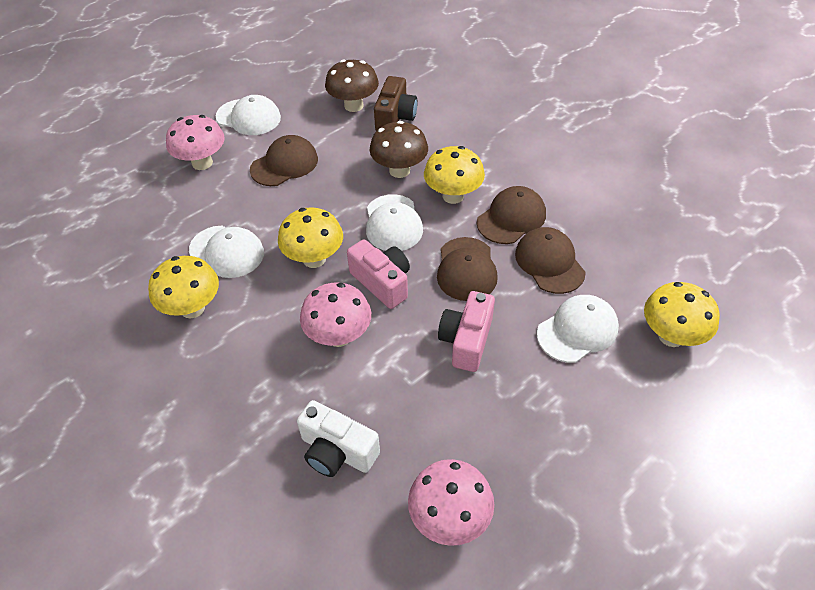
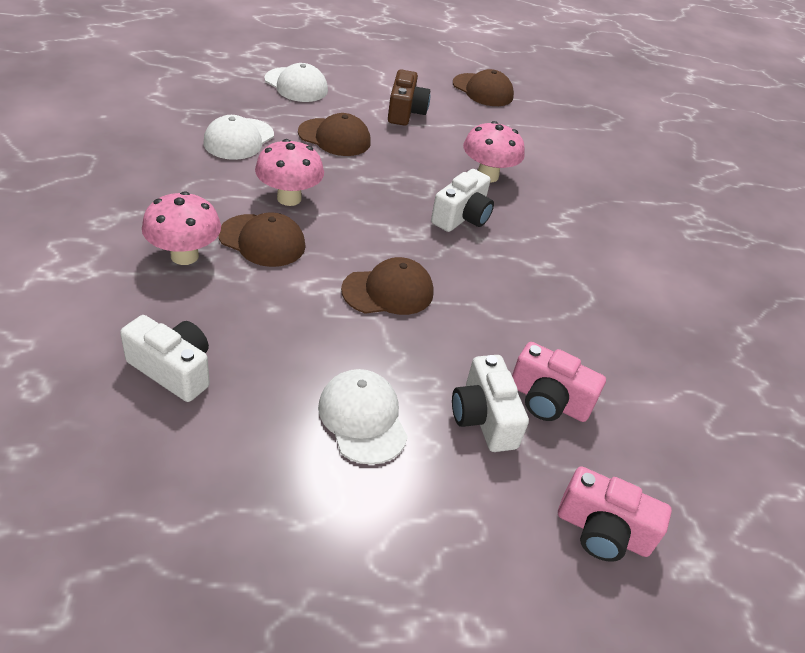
brown mushroom: [325,59,379,112] [369,121,428,178] = 2 -> none = 0
white camera: [297,400,380,477] = 1 -> [120,315,210,402] [431,169,494,232] [452,355,529,452] = 3
white cap: [189,226,264,278] [216,95,281,135] [366,194,423,251] [537,295,619,363] = 4 -> [203,115,274,160] [264,63,328,102] [318,369,408,465] = 3
yellow mushroom: [148,256,219,318] [278,207,343,268] [424,146,485,204] [644,282,720,347] = 4 -> none = 0

